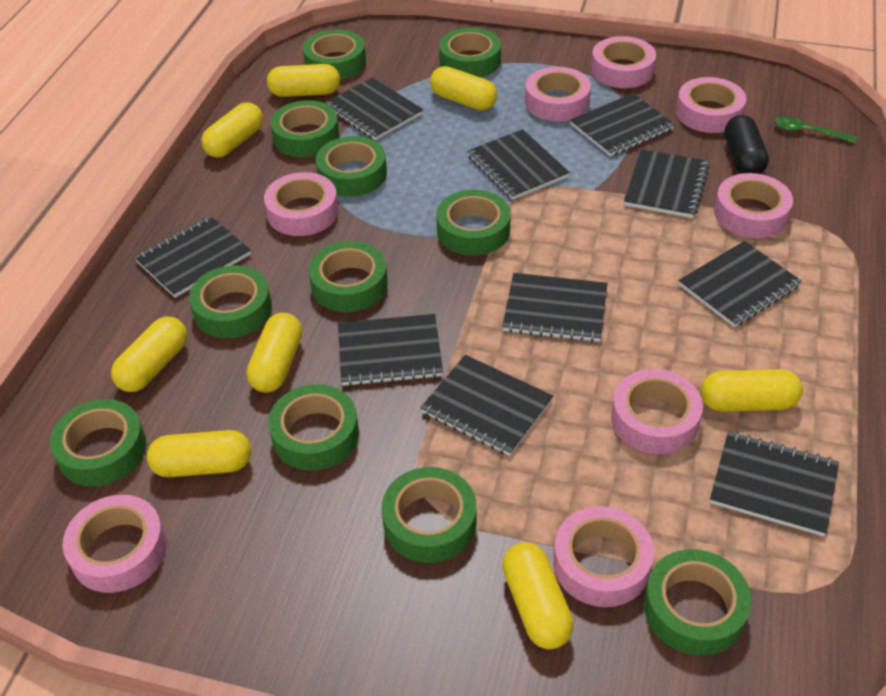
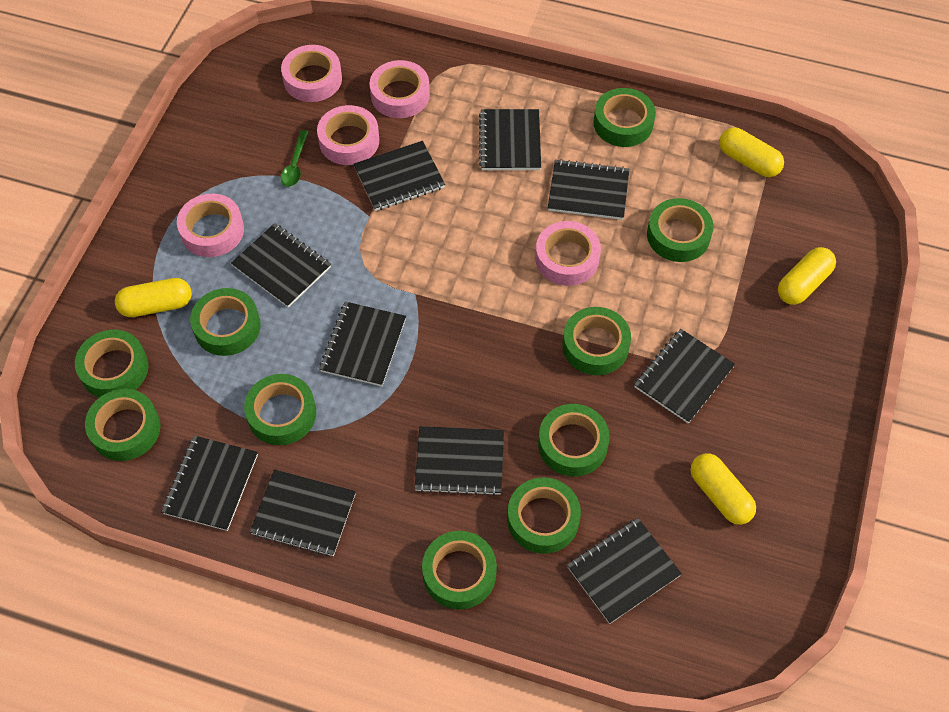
black capsule: [725,115,769,174] = 1 -> none = 0
green tape: [50,399,147,486] [189,265,272,338] [268,384,359,471] [270,100,339,157] [303,29,366,80] [309,241,388,312] [316,136,387,197] [382,467,477,563] [436,190,511,256] [439,28,501,77] [644,549,751,656] = 11 -> [75,330,149,398] [85,389,161,461] [190,288,261,356] [244,374,316,445] [422,531,497,609] [507,477,581,554] [538,404,610,477] [562,307,631,375] [593,88,656,147] [647,198,714,262] = 10
pink tape: [63,495,167,593] [264,172,338,236] [525,67,591,121] [553,506,654,607] [591,36,656,88] [611,369,703,454] [676,77,746,133] [714,173,793,238] = 8 -> [177,194,244,257] [281,45,342,102] [317,105,379,165] [370,60,430,118] [535,221,601,286] = 5
yellow capsule: [111,317,187,392] [147,430,251,477] [201,102,263,158] [247,313,302,393] [267,64,340,97] [430,66,497,110] [502,542,574,649] [701,369,803,412] = 8 -> [115,278,192,317] [691,453,756,525] [719,127,784,177] [778,247,836,305] = 4

